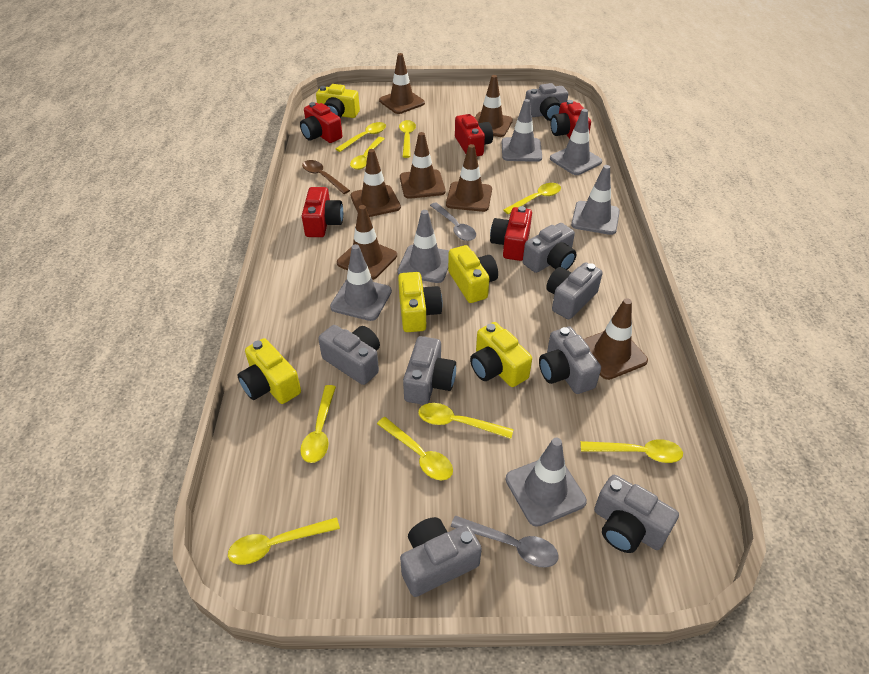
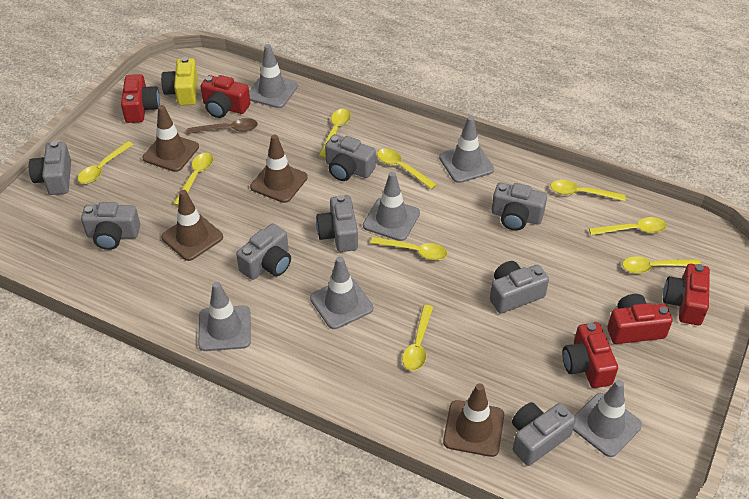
brown traffic cone: [337,205,397,280] [350,149,401,217] [379,53,425,114] [400,132,446,199] [446,144,492,212] [475,75,513,137] [583,298,648,380] = 7 -> [143,105,199,172] [161,190,223,261] [250,135,308,203] [443,383,504,457] = 4
grey spoon: [430,202,476,241] [451,516,559,567] = 2 -> none = 0
yellow camera: [238,338,301,404] [316,84,360,118] [398,272,442,332] [448,245,498,303] [470,322,532,387] = 5 -> [161,57,198,106] = 1

